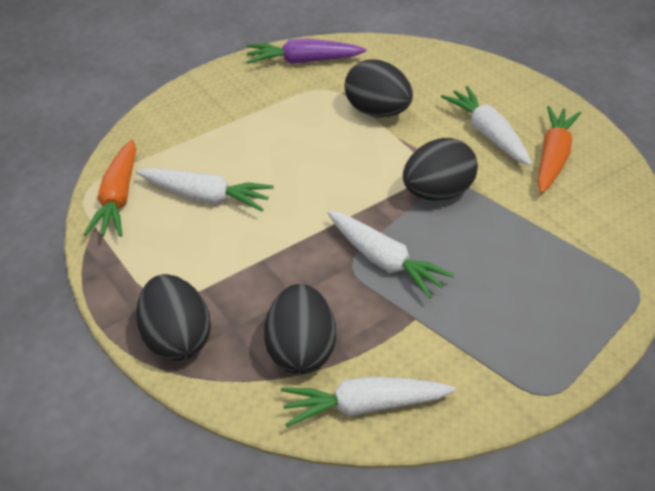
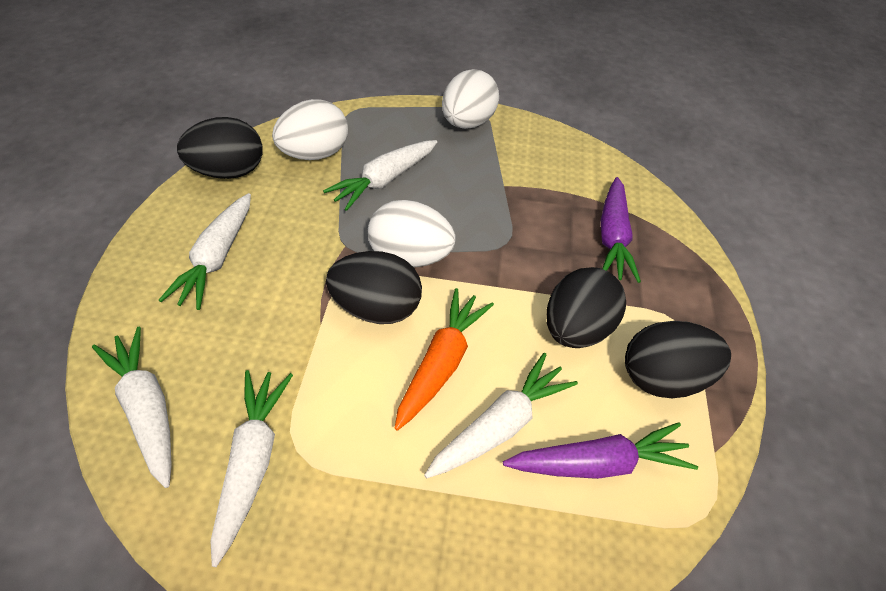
orange carrot: [83,139,136,237] [537,106,581,194] = 2 -> [394,288,494,431] = 1
purple carrot: [246,39,366,64] = 1 -> [503,422,698,479] [601,177,641,283] = 2
white carrot: [137,168,273,211] [281,377,456,427] [328,211,454,299] [441,86,532,166] = 4 -> [92,327,172,488] [159,193,251,310] [210,370,293,567] [323,140,437,211] [424,353,578,478] = 5
white egg: none = 0 -> [272,99,348,160] [368,200,456,267] [442,69,499,129] = 3

